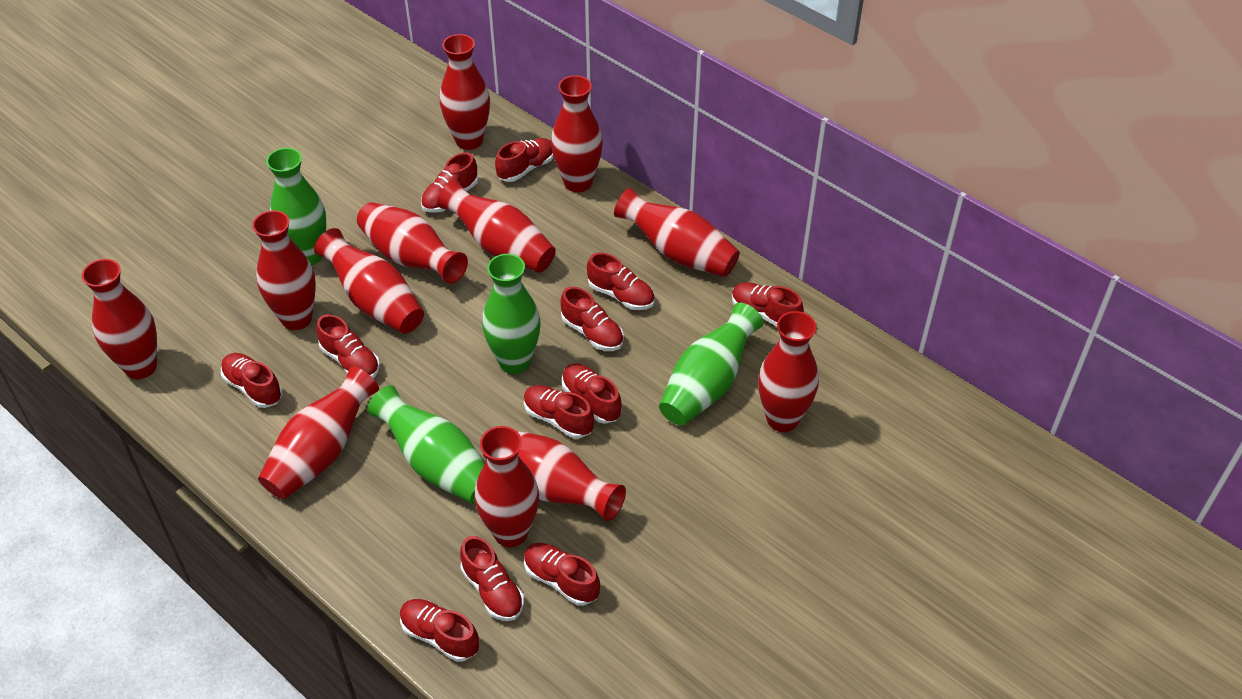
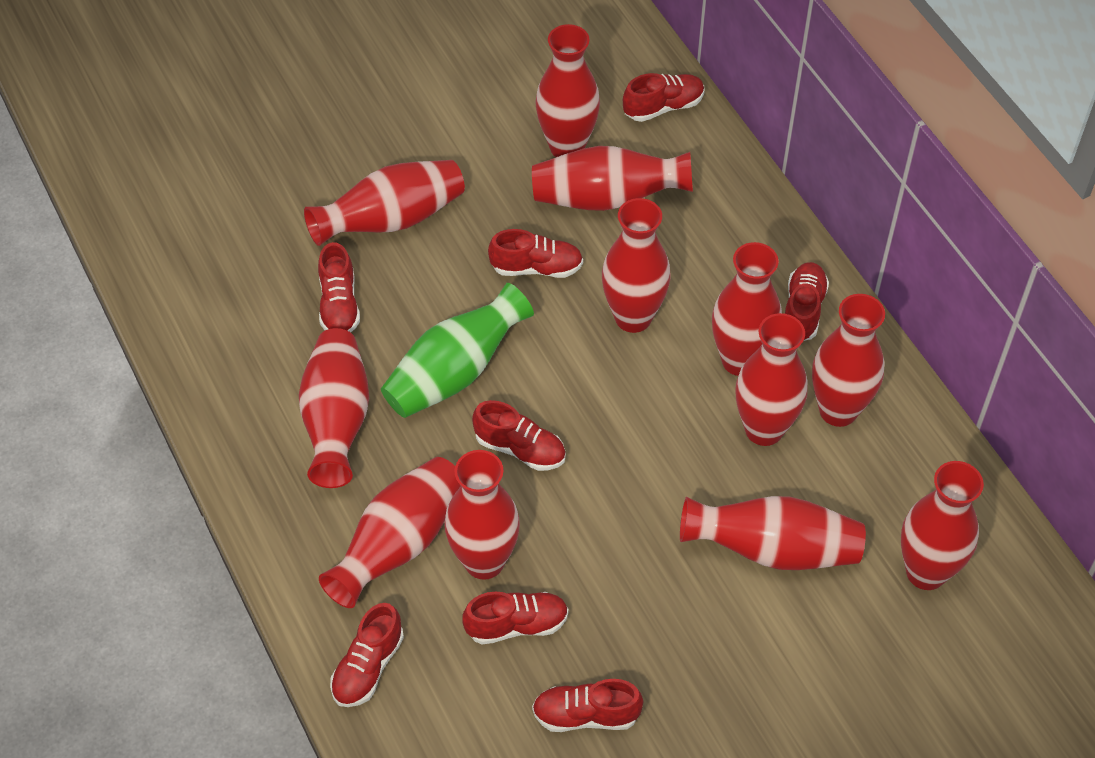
green vase: [266,148,326,266] [367,385,485,504] [482,254,541,374] [659,303,764,426] = 4 -> [381,283,534,418] = 1
red shoe: [221,353,282,408] [316,314,380,378] [400,599,479,662] [421,152,478,212] [460,536,524,621] [495,138,554,182] [524,385,594,439] [524,543,600,606] [560,287,624,351] [562,364,622,424] [587,253,655,310] [732,282,804,326] = 12 -> [318,242,360,332] [330,603,404,707] [462,592,569,645] [472,400,566,471] [488,229,583,278] [532,679,643,732] [623,73,705,122] [785,262,829,341] = 8

